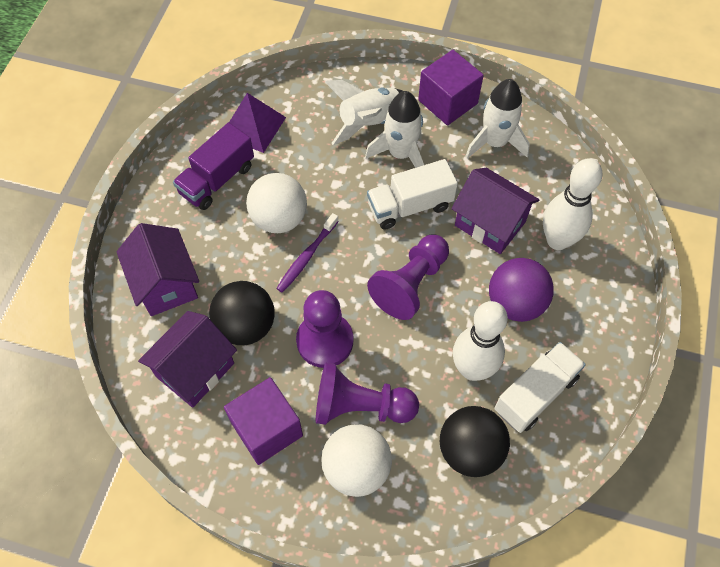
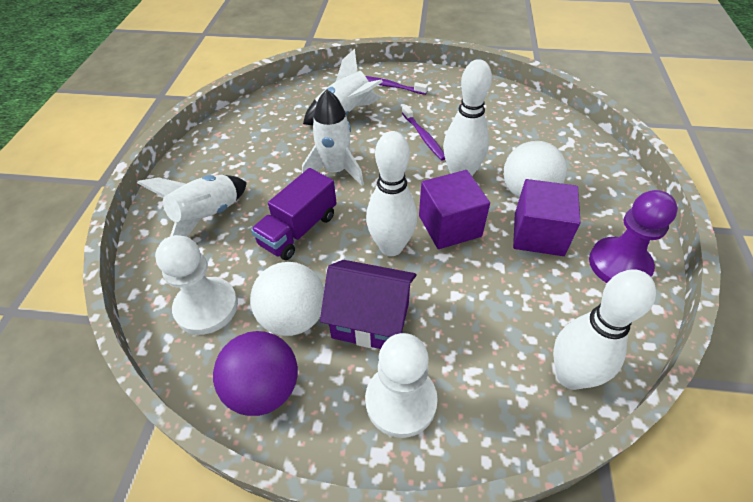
black ball: [209,281,275,345] [440,406,510,477] = 2 -> none = 0
purple house: [117,223,199,316] [138,311,237,408] [452,168,539,254] = 3 -> [320,260,416,349] = 1
purple pawn: [296,290,353,368] [316,363,419,425] [367,235,449,320] = 3 -> [589,190,678,283] = 1
purple pyramid: [229,93,286,153] = 1 -> none = 0
purple toothbrush: [276,213,339,293] = 1 -> [366,76,428,95] [402,105,445,161] = 2
white bowling pin: [453,301,508,381] [543,158,602,250] = 2 -> [366,131,417,256] [443,59,492,176] [553,269,656,390] = 3
white pawn: none = 0 -> [155,235,238,335] [365,333,438,438] = 2
white truck: [367,159,458,229] [494,342,586,433] = 2 -> none = 0

